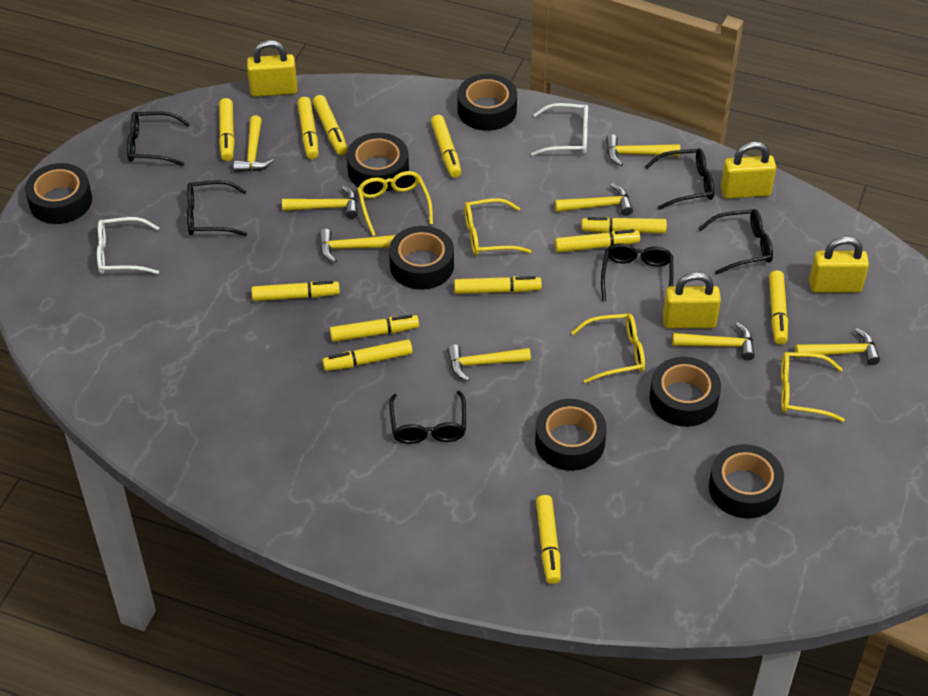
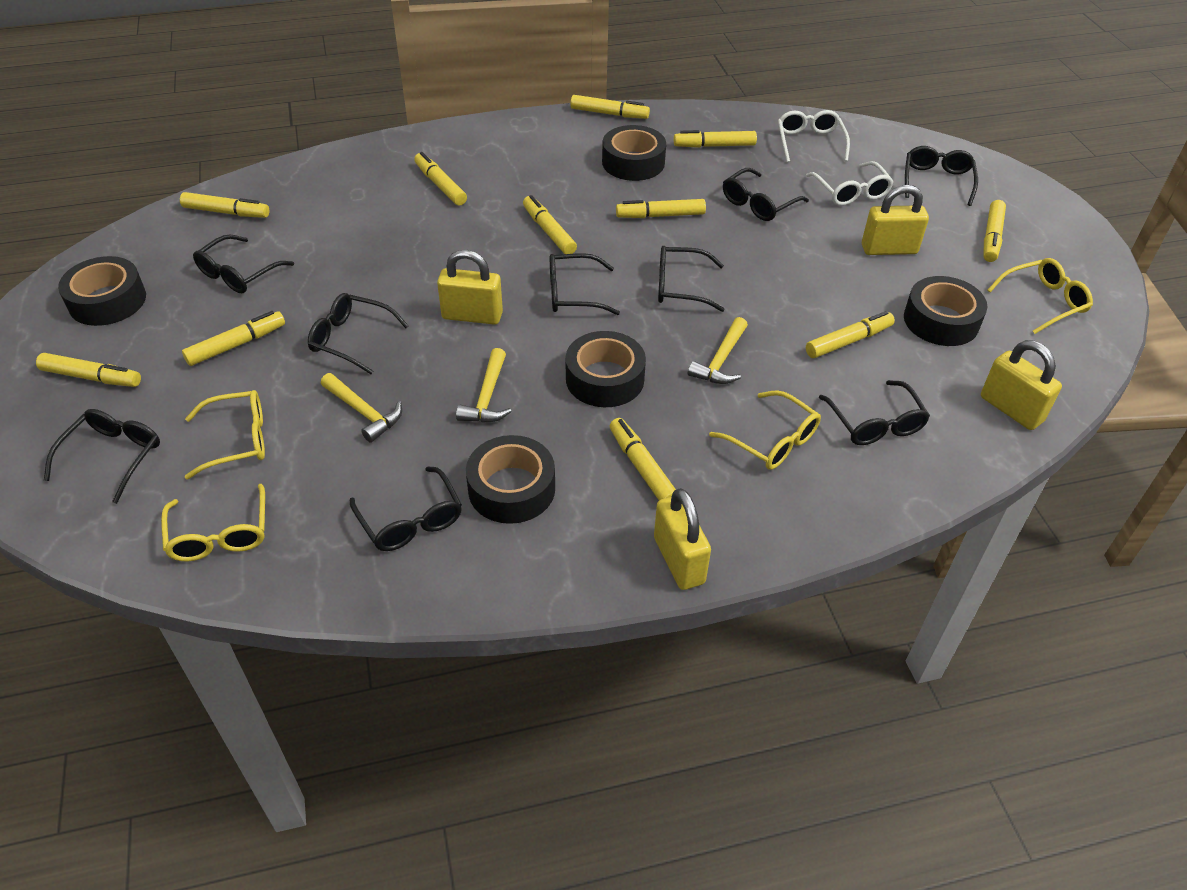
black glasses: [127,111,190,166] [187,180,247,236] [389,391,466,444] [601,243,674,307] [645,148,714,210] [698,209,773,275] = 6 -> [44,409,160,504] [193,235,294,293] [308,293,409,374] [350,466,462,551] [550,253,620,315] [658,246,725,312] [723,168,809,221] [819,380,930,445] [905,146,978,206] = 9
black tape: [25,163,92,224] [347,133,409,191] [389,226,454,290] [458,74,517,131] [535,399,607,471] [650,357,721,427] [709,444,784,519] = 7 -> [58,256,146,326] [466,435,555,524] [566,331,646,407] [602,125,666,181] [904,276,988,346] = 5
yellow hammer: [233,116,274,172] [282,186,358,219] [319,229,396,263] [447,344,531,381] [555,184,633,216] [606,134,680,166] [672,323,755,360] [795,328,880,365] = 8 -> [321,373,402,443] [456,348,512,423] [688,317,748,384] = 3
yellow marker: [219,98,235,161] [251,281,340,301] [297,97,319,159] [313,95,348,155] [322,339,413,371] [330,315,419,342] [431,115,461,178] [454,276,542,294] [536,495,561,584] [555,229,640,253] [581,217,667,233] [769,270,788,345] = 12 -> [36,353,141,387] [180,192,269,218] [182,311,285,366] [414,152,467,206] [523,195,577,254] [570,95,650,119] [610,418,676,500] [616,199,706,218] [674,130,757,148] [806,311,895,358] [984,200,1006,262] = 11

